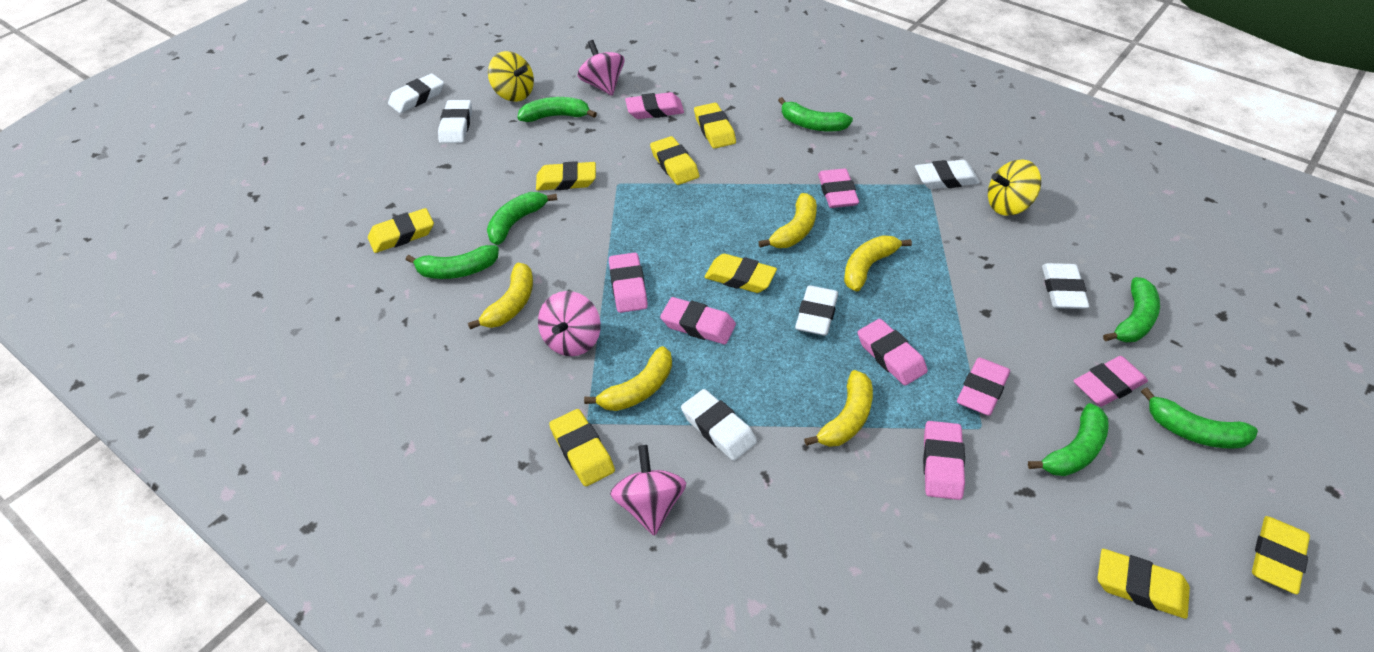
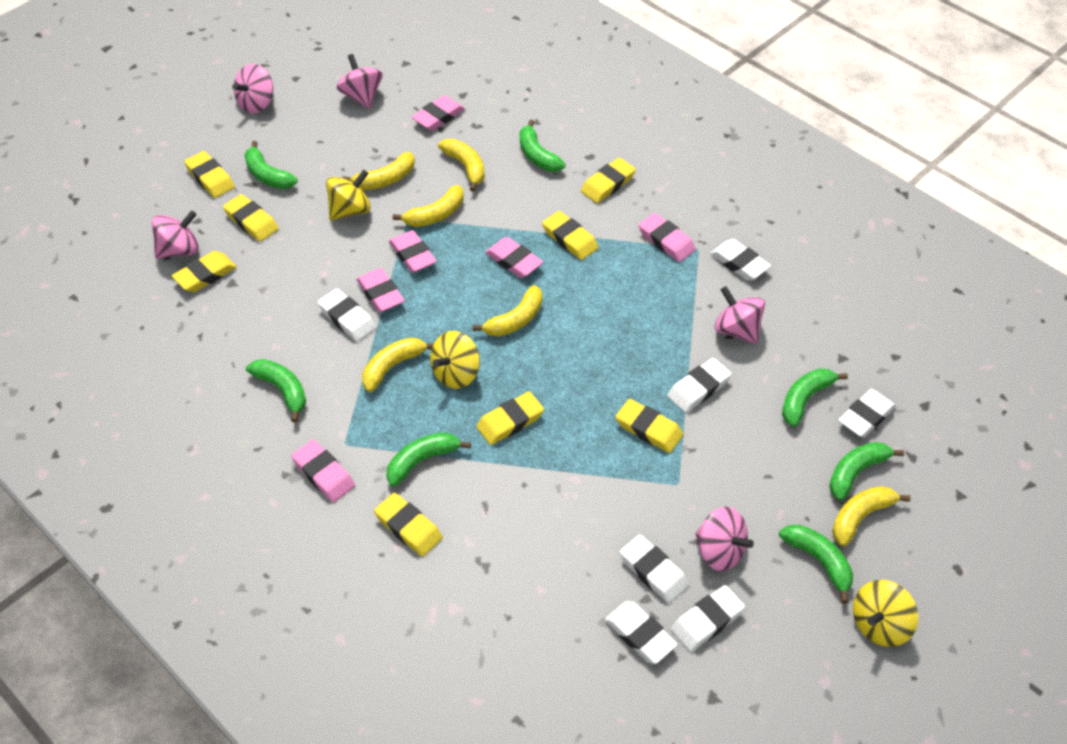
pink eraser: [609,253,648,313] [625,92,684,119] [660,297,736,344] [818,168,859,208] [858,319,928,386] [923,421,965,500] [957,358,1010,416] [1073,356,1148,407] = 8 -> [291,440,355,502] [356,268,405,312] [389,230,437,273] [412,95,465,131] [485,237,543,278] [638,213,696,262] = 6
pink spinning top: [538,291,601,356] [578,40,624,96] [610,445,686,536] = 3 -> [152,211,199,259] [232,64,273,113] [337,54,383,109] [695,507,754,571] [715,286,765,344] = 5
white eraser: [388,73,444,113] [438,100,472,143] [681,389,757,461] [795,285,838,336] [915,160,980,189] [1042,263,1089,309] = 6 -> [317,288,376,342] [605,601,678,664] [620,534,689,603] [667,358,732,413] [671,585,745,652] [710,239,771,281] [838,389,896,438] = 7
yellow banana: [468,263,533,329] [584,346,672,411] [758,193,817,248] [804,370,873,447] [844,235,912,292] = 5 -> [342,152,415,190] [362,337,434,392] [393,185,464,227] [438,139,485,192] [473,285,542,337] [832,486,911,546] = 6
yellow spinning top: [488,51,534,102] [988,159,1041,216] = 2 -> [326,169,371,220] [430,331,480,389] [853,580,918,647] = 3

